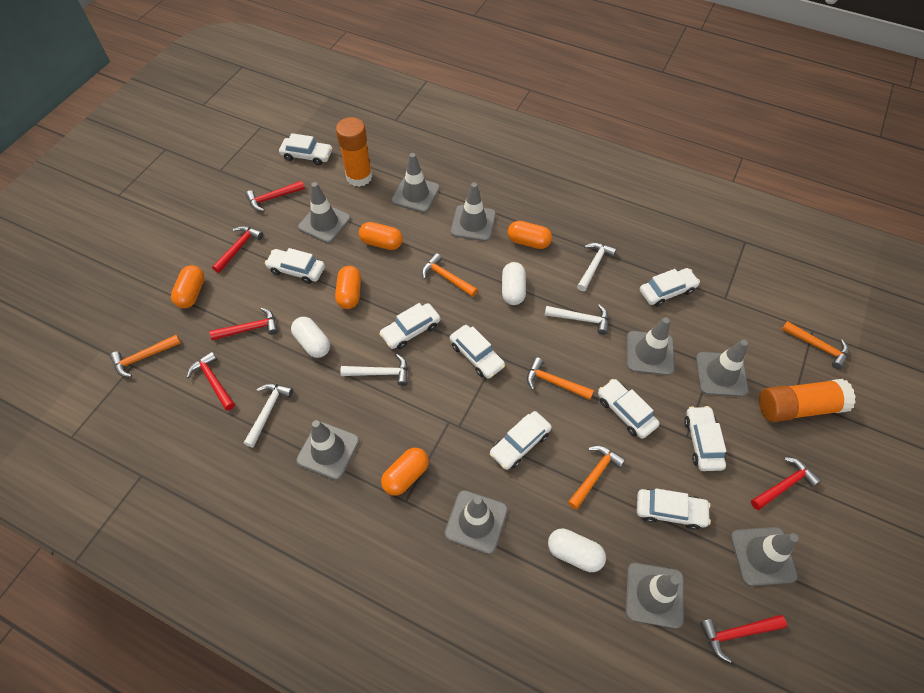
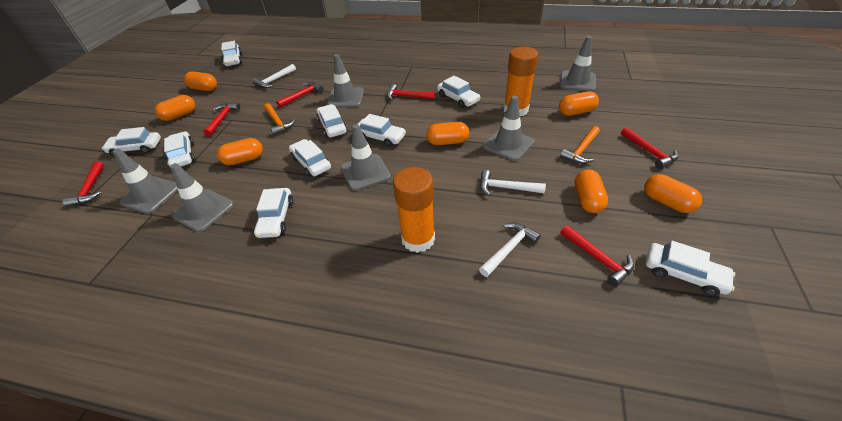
grey traffic cone: [296,420,360,480] [298,182,351,243] [391,153,440,213] [445,490,508,554] [451,182,496,241] [625,563,684,629] [627,317,674,375] [696,340,749,397] [731,527,799,586] = 9 -> [113,149,178,214] [170,163,234,232] [327,54,364,108] [341,124,391,191] [483,96,534,161] [560,36,596,92] = 6
orange capsule: [171,265,205,308] [335,266,361,309] [359,222,403,250] [381,448,429,496] [508,221,552,249] = 5 -> [155,95,195,121] [184,72,217,91] [217,138,263,165] [426,122,469,145] [559,91,599,116] [575,170,608,213] [644,174,702,213] = 7
orange hammer: [110,334,181,377] [422,253,478,297] [527,357,594,400] [568,445,626,510] [782,321,849,369] = 5 -> [264,103,295,135] [560,126,600,164] = 2
white capsule: [291,317,330,358] [502,262,526,305] [548,528,606,572] = 3 -> none = 0
white hammer: [244,384,293,447] [340,354,408,386] [545,304,609,335] [577,243,617,291] = 4 -> [253,64,296,88] [479,223,541,277] [480,170,546,196] = 3

